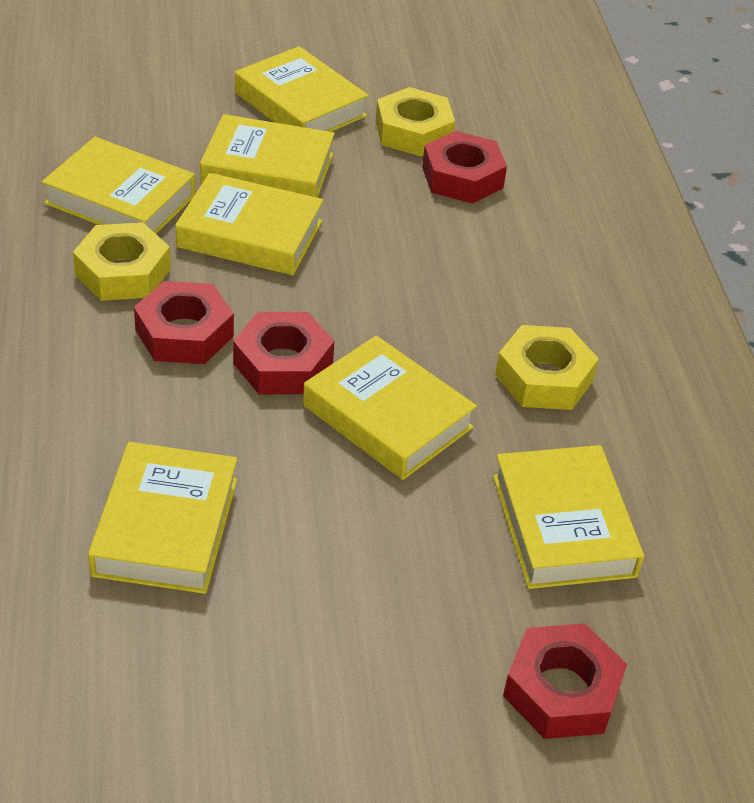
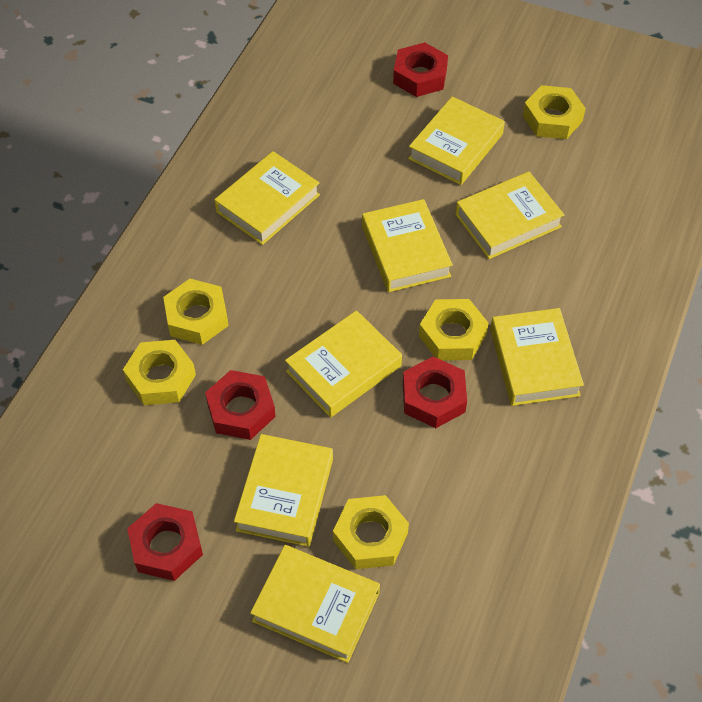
yellow book: [42,137,195,234] [88,442,237,594] [175,173,323,275] [200,114,335,198] [235,46,369,132] [303,336,477,480] [493,445,644,589] = 7 -> [214,151,320,245] [234,434,333,547] [250,545,380,663] [285,310,402,418] [362,199,453,292] [408,96,505,185] [455,172,564,259] [490,308,584,406] = 8
yellow nut: [73,222,171,301] [375,87,455,156] [495,325,599,410] = 3 -> [123,340,196,405] [163,279,229,345] [333,495,409,569] [419,299,489,360] [523,85,586,139] = 5

